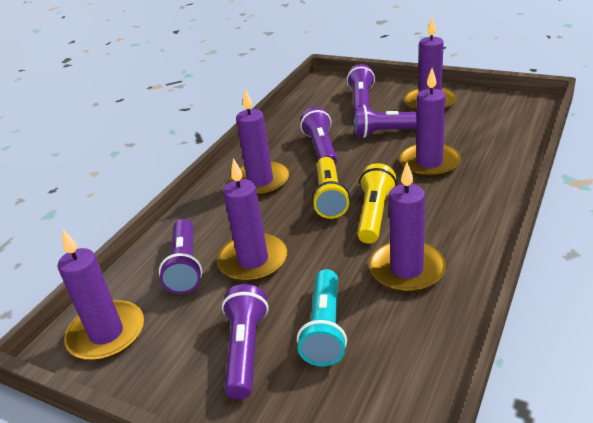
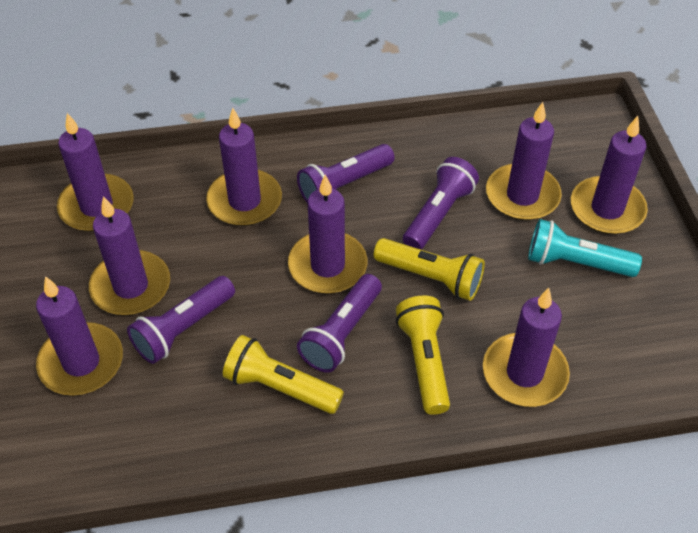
purple candle: [58,229,144,361] [217,158,288,282] [230,89,290,197] [369,162,446,293] [399,68,461,178] [404,18,457,112] = 6 -> [36,276,123,396] [57,113,134,232] [89,196,170,315] [206,108,282,226] [288,175,367,294] [483,288,570,407] [486,102,562,220] [571,116,648,234] = 8
purple flashlight: [159,219,202,294] [222,284,269,399] [300,107,338,165] [347,64,375,109] [354,105,417,138] = 5 -> [127,276,235,364] [297,144,395,203] [297,274,382,373] [403,157,479,249] = 4
yellow flashlight: [312,157,350,219] [357,163,397,244] = 2 -> [223,335,344,414] [374,238,485,301] [396,295,450,415] = 3

